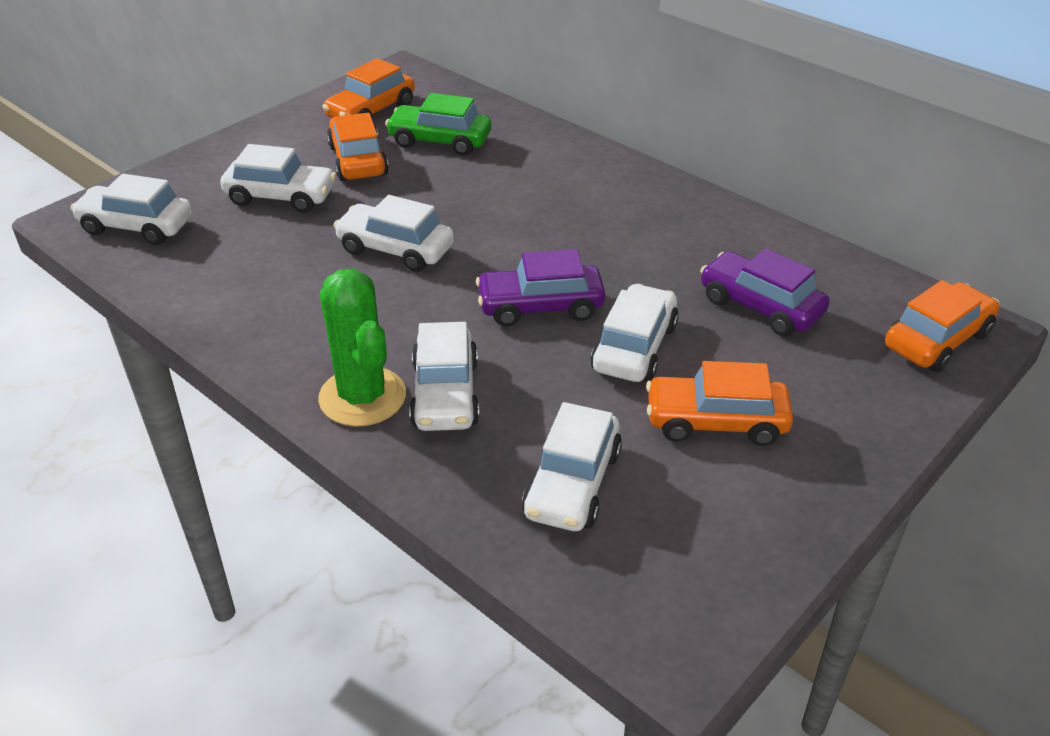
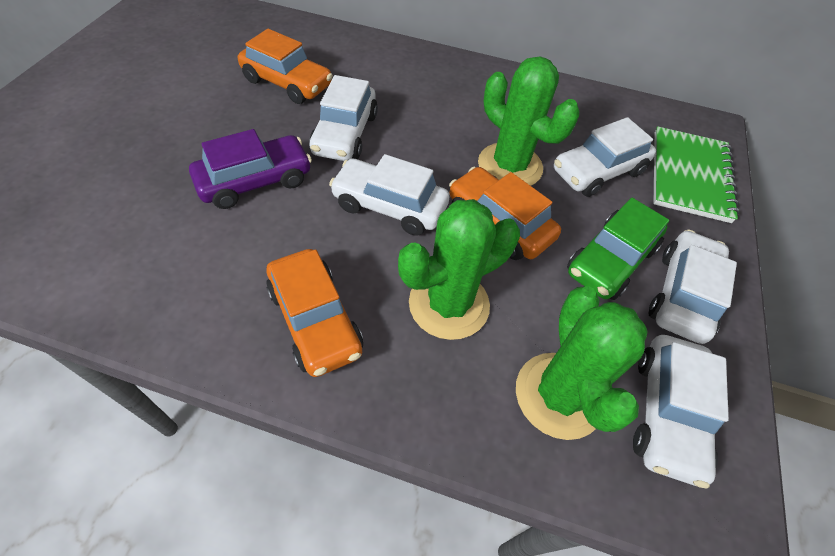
green cactus: [318,269,406,427] = 1 -> [398,199,520,340] [478,56,579,186] [516,286,648,440] = 3
green notebook: none = 0 -> [654,126,740,223] = 1
orange car: [322,58,415,118] [327,113,389,181] [646,361,793,446] [885,280,1000,372] = 4 -> [238,29,333,104] [266,249,363,377] [449,167,561,260] = 3
purple car: [476,249,605,326] [700,248,829,336] = 2 -> [189,129,312,209] = 1
white car: [70,174,193,245] [220,144,336,213] [333,195,454,272] [409,322,480,431] [522,402,622,531] [591,284,679,382] = 6 -> [309,75,378,161] [329,154,450,236] [554,117,656,197] [633,335,729,489] [649,229,737,344] = 5

